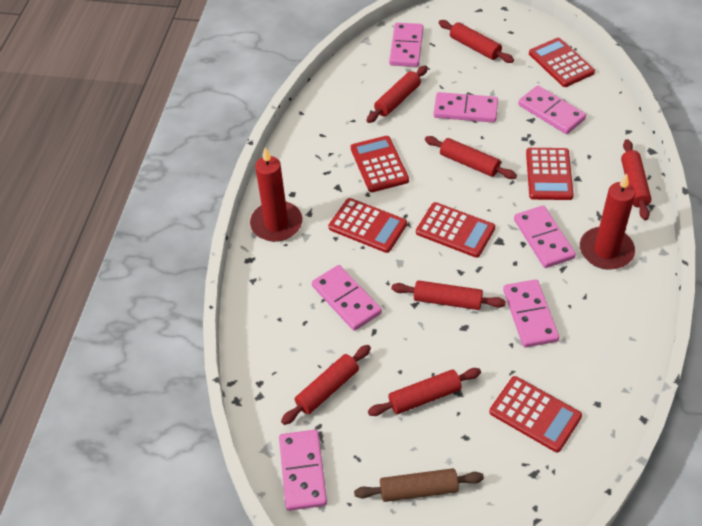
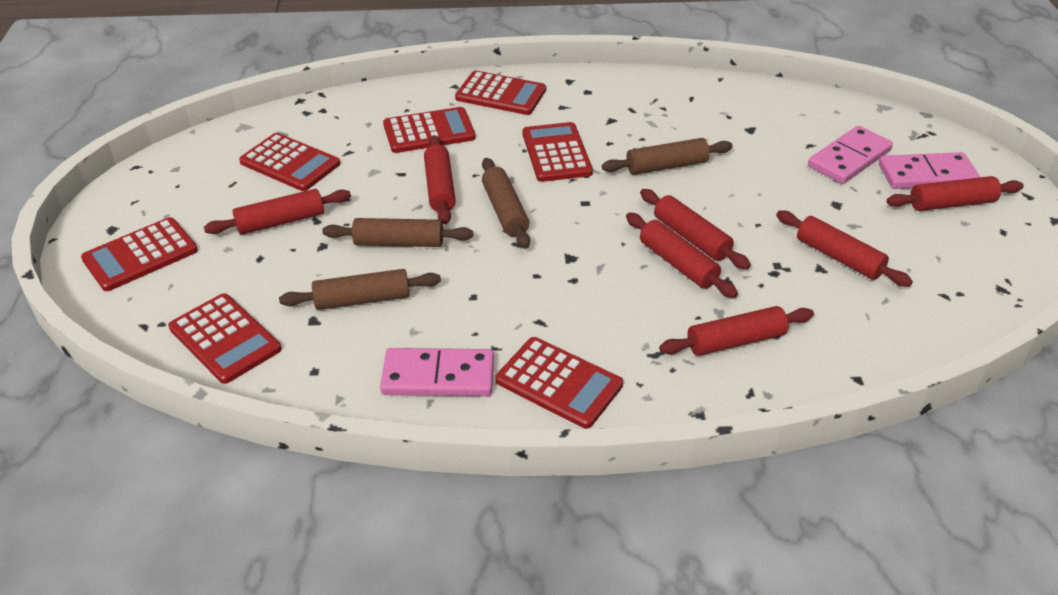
brown rolling pin: [354,468,484,502] = 1 -> [279,269,441,310] [322,218,473,247] [482,158,530,249] [602,138,733,175] = 4
pink domino: [279,430,327,511] [312,265,382,331] [389,23,423,67] [433,92,498,123] [503,279,559,348] [514,206,576,268] [518,86,586,134] = 7 -> [380,348,494,396] [808,126,893,184] [879,152,980,189] = 3
red calculator: [328,198,407,253] [351,136,409,192] [416,202,495,258] [489,376,582,452] [526,148,574,200] [529,38,595,87] = 6 -> [81,217,198,291] [168,293,282,384] [239,133,340,191] [383,107,476,153] [455,71,546,115] [496,337,623,429] [522,122,593,182] = 7
red candle: [250,147,302,242] [580,174,635,270] = 2 -> none = 0

